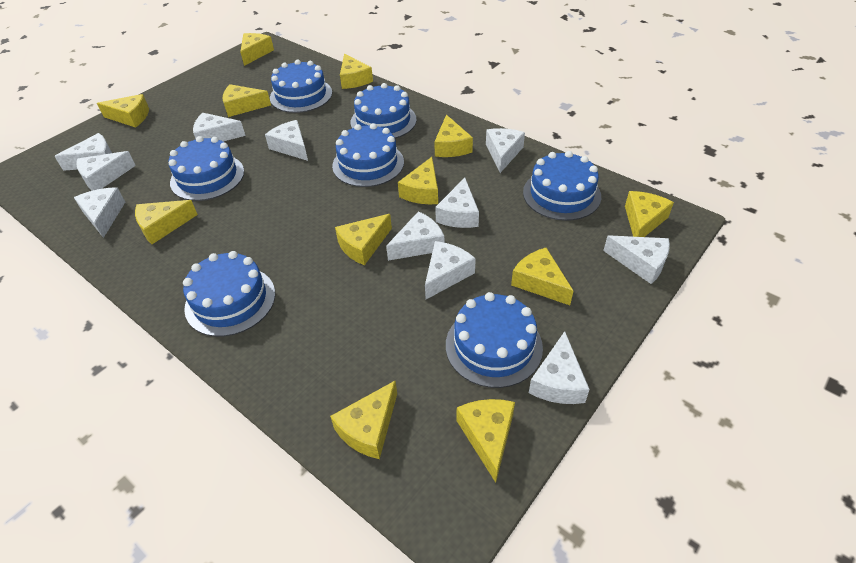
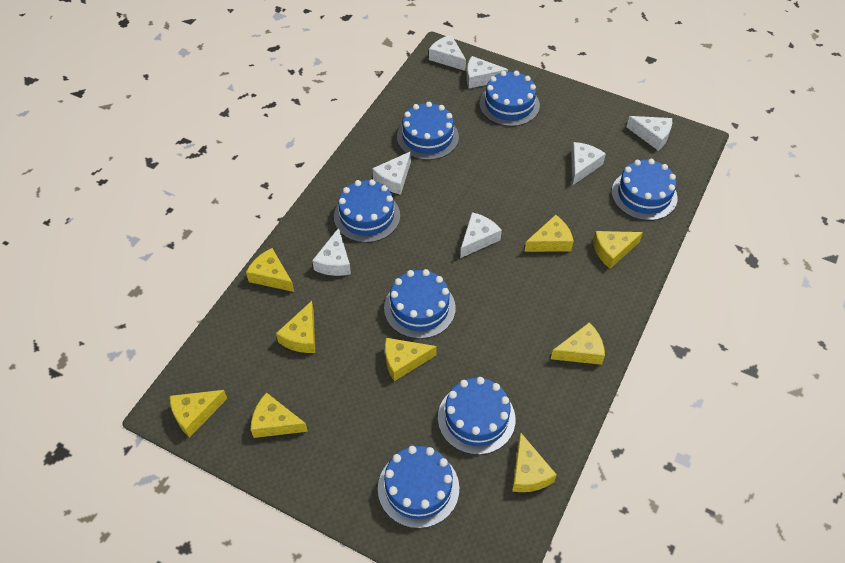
white cheese: [54,133,112,171] [74,187,125,238] [76,151,136,191] [193,113,246,142] [265,120,308,161] [386,211,444,261] [425,241,476,299] [435,178,479,228] [486,128,525,173] [529,331,590,404] [603,235,670,284] = 11 -> [312,228,351,276] [372,151,411,195] [429,35,466,71] [460,212,502,258] [467,56,508,89] [571,142,606,185] [626,116,672,151] = 7
yellow cheese: [97,94,149,127] [135,200,198,244] [223,84,271,117] [240,33,274,66] [330,380,397,459] [335,214,392,265] [340,54,373,89] [398,157,438,204] [434,115,473,157] [457,399,515,483] [511,248,573,305] [625,191,674,237] = 12 -> [170,390,227,438] [246,248,294,292] [251,392,308,438] [276,301,315,353] [385,338,437,381] [512,432,557,492] [524,215,574,252] [551,322,605,365] [593,231,643,269] = 9

